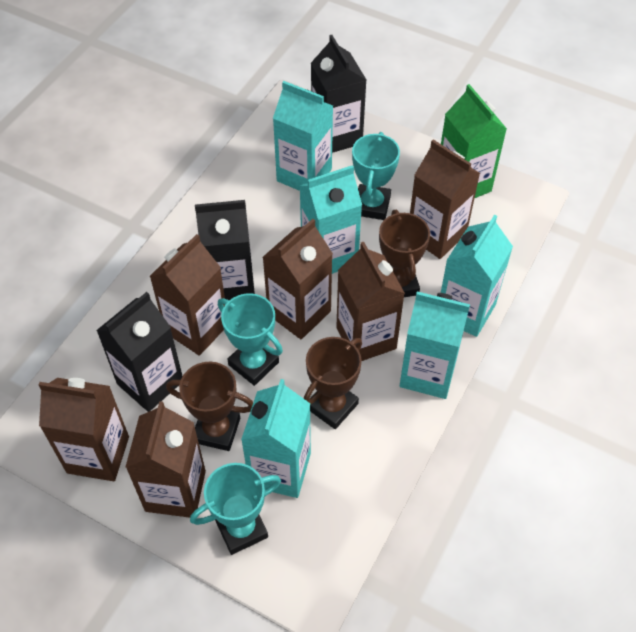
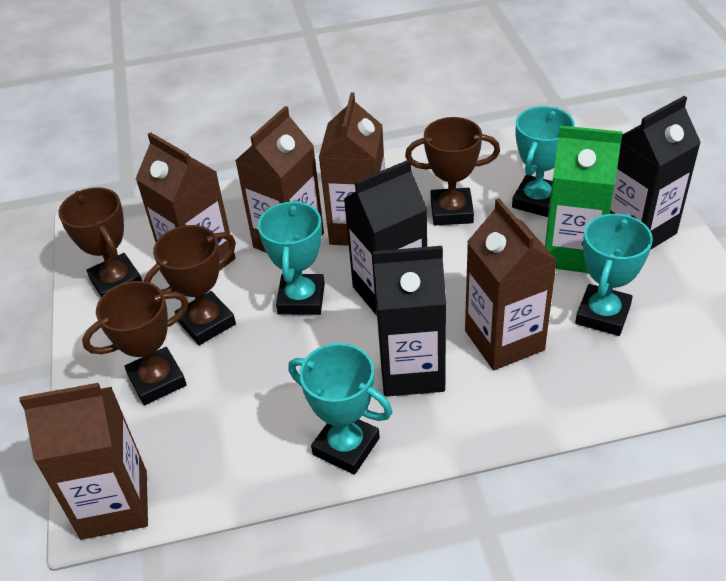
brown carton: [39,378,129,481] [126,401,206,518] [150,234,225,356] [263,219,333,339] [336,242,405,361] [410,139,480,259] = 6 -> [19,383,148,540] [135,132,235,271] [235,106,324,253] [319,92,385,246] [465,198,557,370] = 5
brown trophy: [166,362,253,451] [304,337,362,429] [379,210,430,297] = 3 -> [58,187,142,297] [82,281,189,405] [144,225,236,345] [405,117,500,225] = 4
turquoise carton: [241,379,311,498] [273,81,333,191] [300,165,362,274] [400,291,470,399] [441,215,513,337] = 5 -> none = 0
turquoise trophy: [190,463,281,555] [218,293,283,386] [352,132,400,220] = 3 -> [258,200,325,315] [288,343,392,475] [512,106,575,217] [575,213,653,336] = 4

